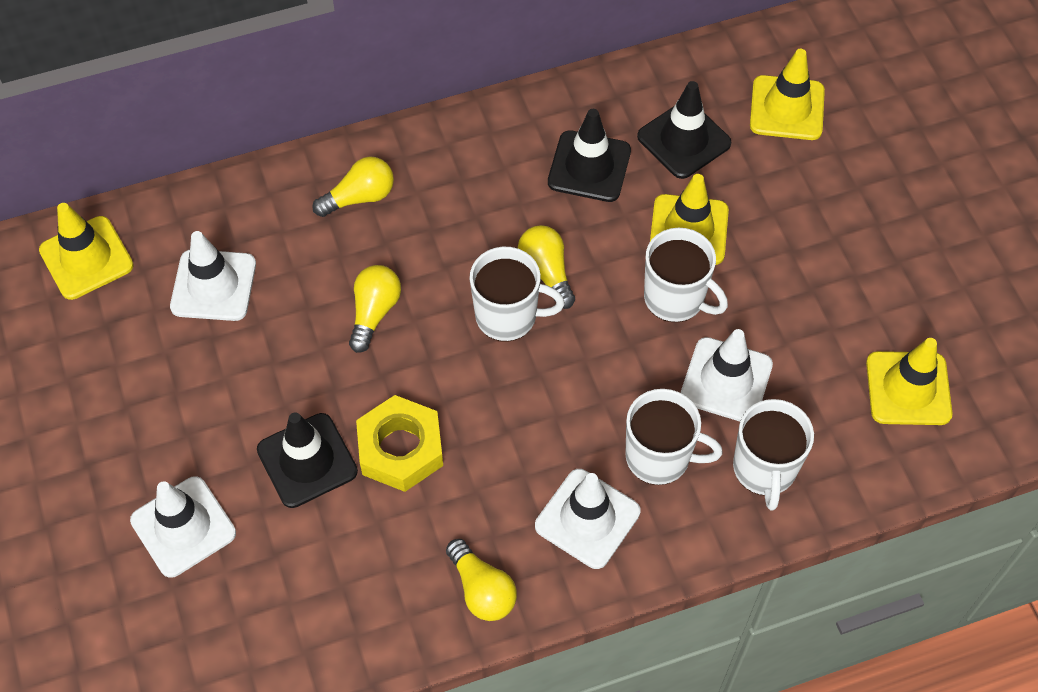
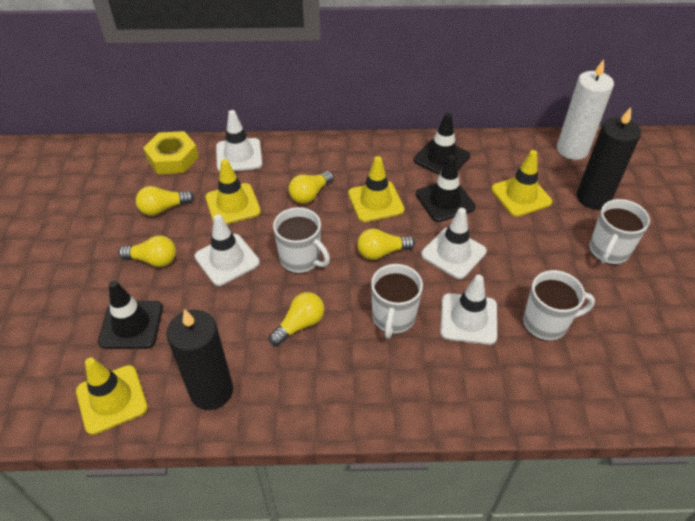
black candle: none = 0 -> [166,309,233,410] [577,107,641,209] = 2
white candle: none = 0 -> [557,59,614,160] = 1
yellow light bulb: [312,157,394,217] [349,265,401,353] [446,539,517,621] [518,225,575,309] = 4 -> [118,236,176,267] [136,186,194,216] [269,292,324,346] [289,171,334,204] [357,229,415,260] = 5

